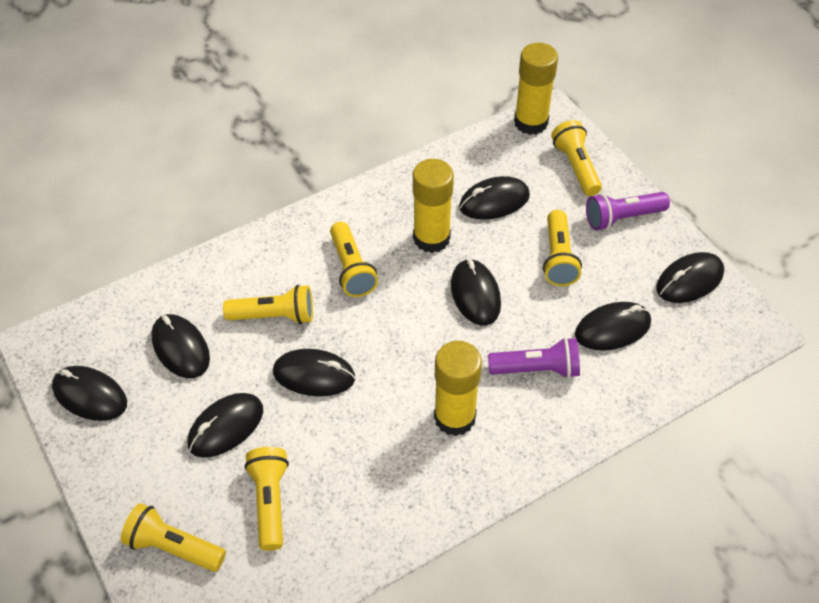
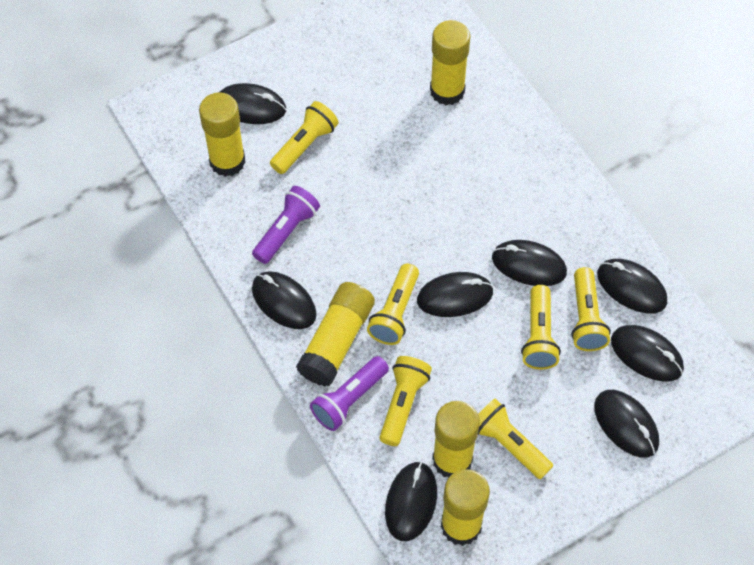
yellow glue stick: [413,159,454,253] [434,341,482,436] [514,43,558,135] = 3 -> [199,92,246,177] [296,282,375,386] [430,20,470,105] [432,401,480,477] [441,469,490,546] = 5

